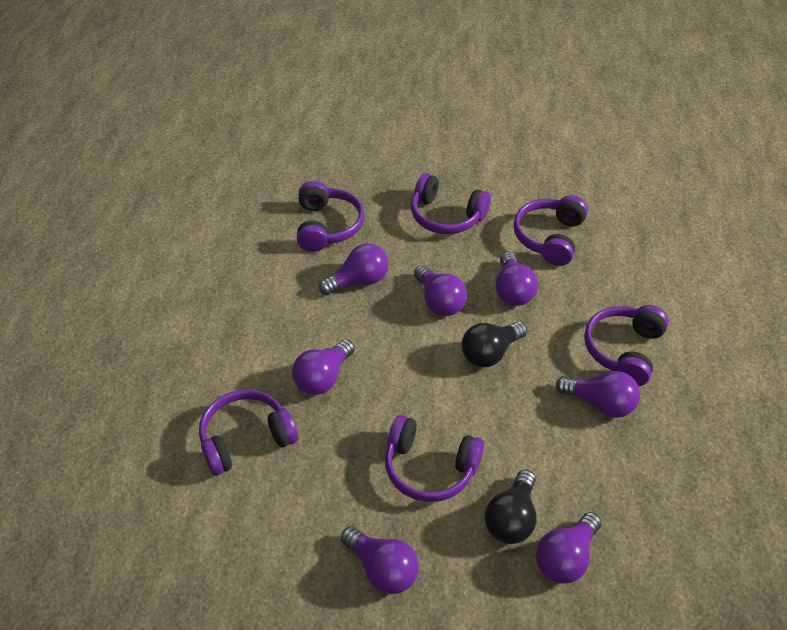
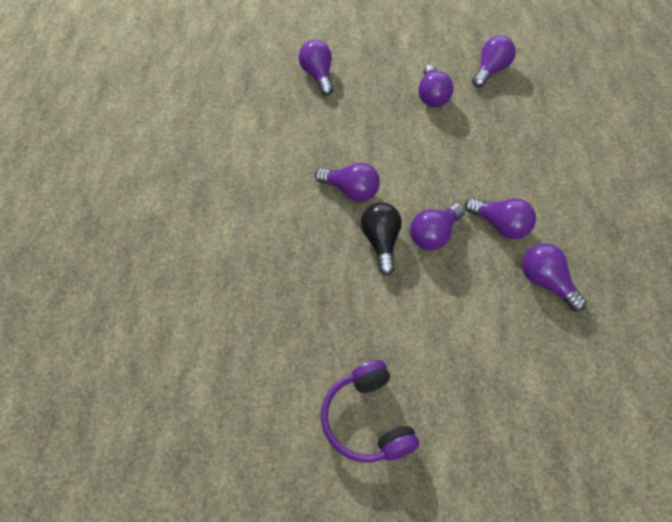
black light bulb: [462,321,527,367] [485,469,537,544] = 2 -> [361,202,402,275] = 1
purple headphones: [199,389,298,476] [297,181,365,252] [385,415,484,502] [411,173,491,234] [513,195,588,266] [584,305,669,386] = 6 -> [321,360,419,463] = 1

